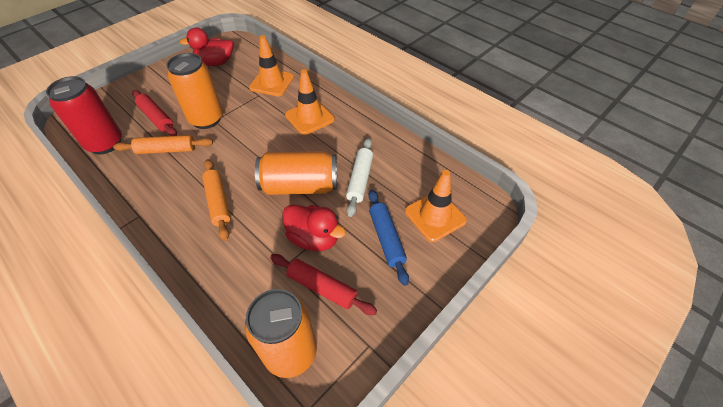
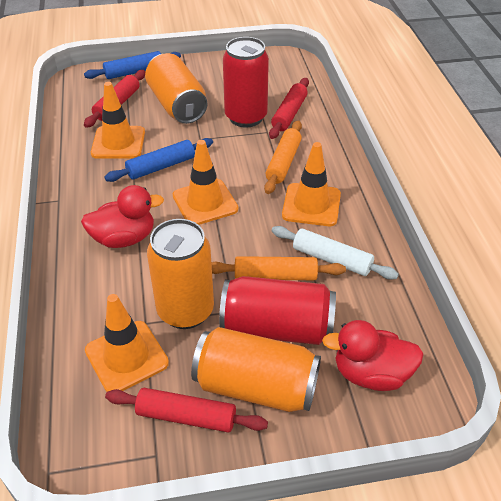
blue rolling pin: [368,190,409,286] = 1 -> [84,51,181,79] [104,138,213,182] = 2
orange traffic cone: [249,35,294,96] [285,69,335,135] [405,170,467,242] = 3 -> [85,294,169,392] [91,82,145,159] [173,140,238,225] [282,142,341,226] = 4
red can: [46,76,122,154] = 1 -> [219,276,336,345] [223,37,269,128] = 2
red rolling pin: [132,90,177,136] [270,254,377,315] = 2 -> [84,70,145,128] [105,388,268,432] [269,78,309,139] = 3

